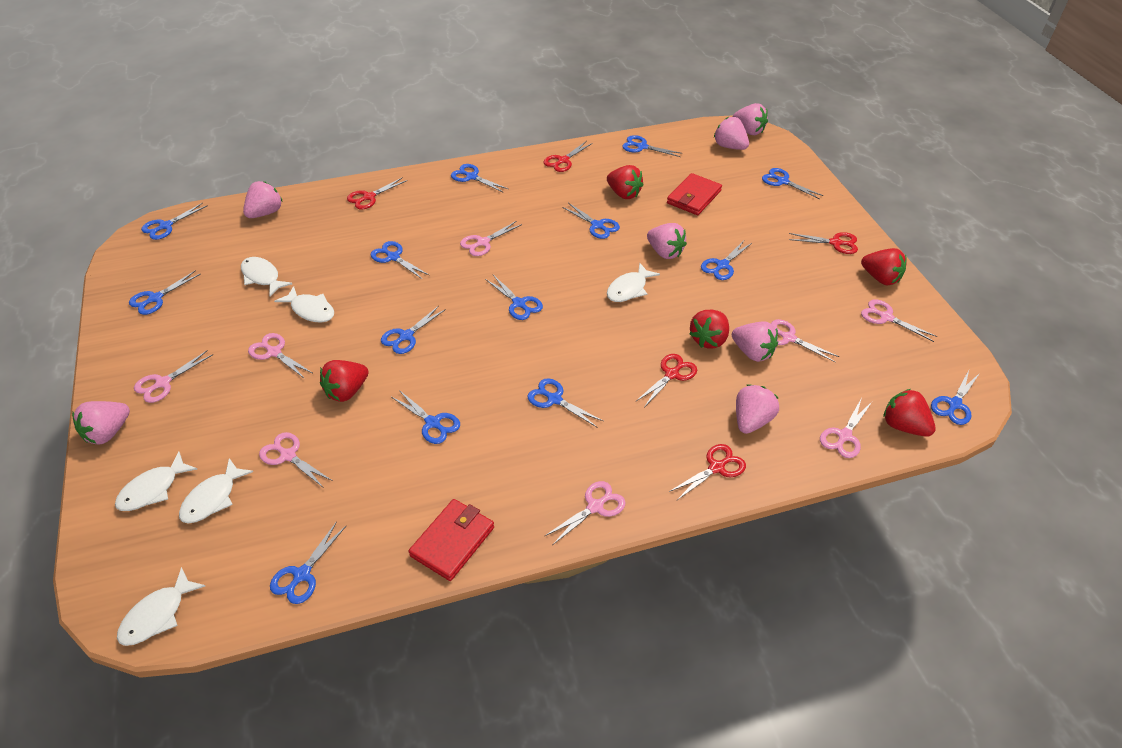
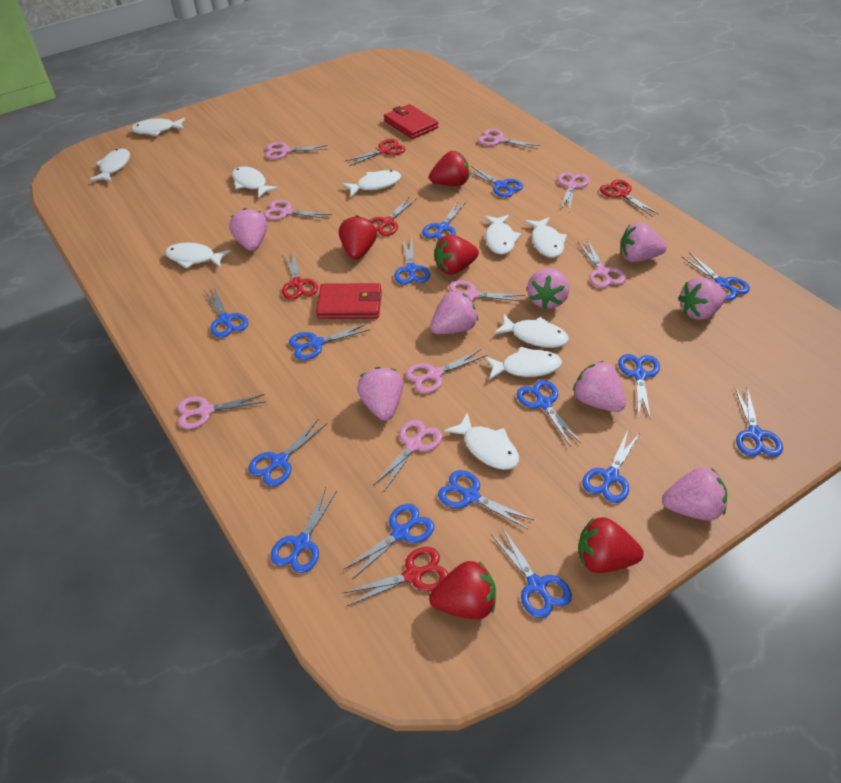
blue scissors: [129,270,200,315] [141,203,207,240] [270,521,347,604] [371,241,429,279] [381,306,446,354] [391,390,460,444] [451,164,508,192] [485,275,543,320] [527,378,603,427] [562,203,620,239] [622,135,683,157] [701,239,752,280] [762,168,824,199] [931,370,980,425] = 14 -> [204,286,248,338] [248,420,327,486] [271,488,337,573] [289,324,370,360] [343,504,434,579] [394,239,430,284] [422,201,466,240] [438,470,534,529] [469,165,523,197] [491,527,572,618] [517,380,582,447] [582,430,640,503] [618,354,660,420] [682,252,750,300] [734,387,783,457] = 15
pink scissors: [134,350,212,403] [248,333,312,379] [259,432,333,488] [460,221,522,256] [545,481,625,544] [771,319,839,362] [820,400,872,458] [861,299,937,342] = 8 -> [178,394,266,429] [264,200,332,220] [265,142,328,159] [373,420,442,491] [406,349,487,393] [449,280,525,302] [478,129,541,149] [558,172,590,212] [578,240,626,288] = 9
pink strawberry: [72,401,130,445] [243,181,283,218] [647,223,687,259] [714,117,749,150] [732,321,778,362] [733,103,768,135] [736,385,779,434] = 7 -> [229,208,267,251] [357,367,403,421] [430,291,478,334] [527,268,569,310] [573,361,626,412] [621,222,667,262] [662,467,727,521] [678,277,727,320] = 8
white fish: [115,452,197,511] [117,567,205,646] [179,458,253,523] [241,257,292,296] [274,286,334,322] [607,263,660,302] = 6 -> [90,148,130,182] [131,117,185,136] [165,243,231,269] [232,166,279,199] [342,170,401,197] [444,413,519,470] [484,215,521,255] [485,347,562,380] [493,314,569,348] [525,217,567,258] = 10

